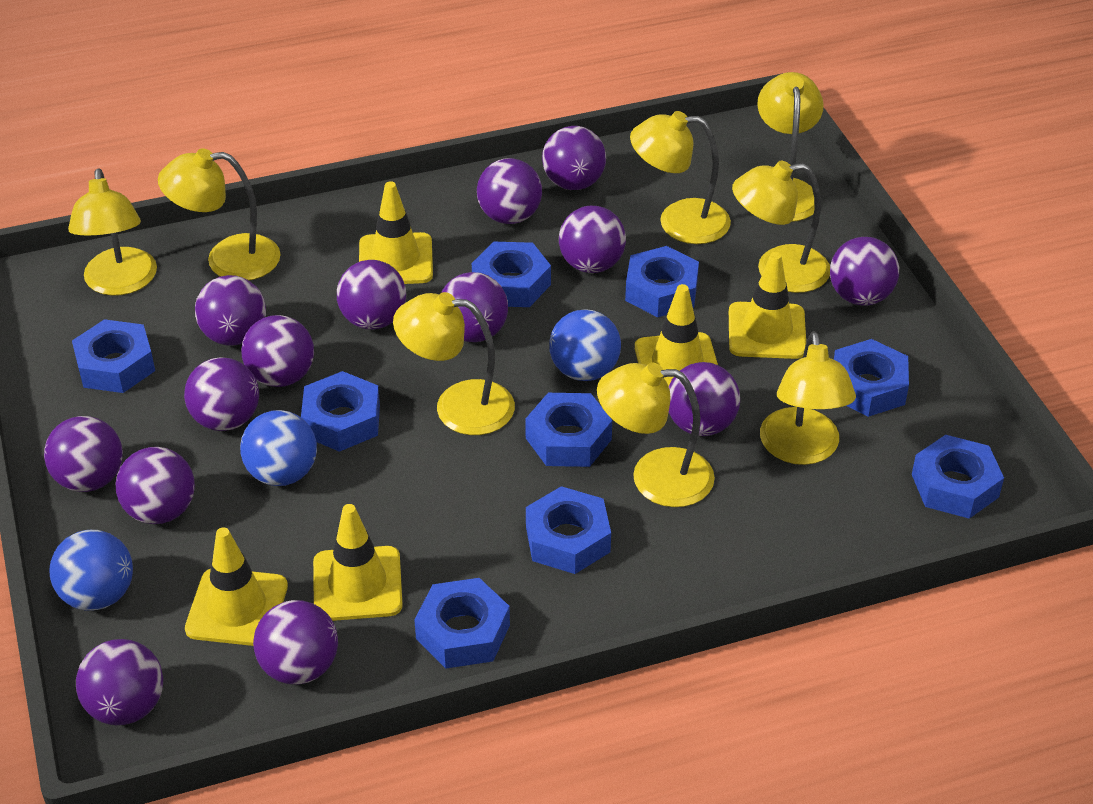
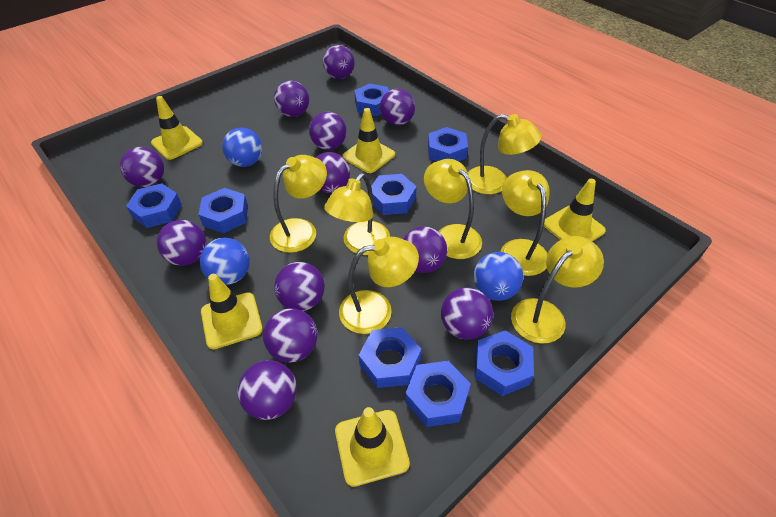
blue nut: [72,319,155,393] [301,371,380,452] [414,578,510,668] [472,242,551,307] [525,393,612,467] [526,486,611,574] [625,246,699,317] [834,339,909,417] [912,435,1004,519] = 9 -> [126,183,182,228] [198,188,248,233] [354,84,389,116] [359,327,421,388] [371,174,417,215] [405,361,471,427] [428,127,468,162] [474,330,534,396] = 8
purple ball: [44,416,123,492] [76,639,163,725] [115,447,195,524] [184,357,259,431] [195,275,266,346] [241,315,314,387] [253,600,338,684] [337,260,406,330] [441,272,508,342] [477,158,542,224] [542,126,606,190] [559,206,626,273] [669,362,740,436] [830,237,899,306] = 14 -> [120,147,164,187] [157,220,206,266] [237,360,297,420] [263,309,318,363] [274,81,309,117] [274,262,325,311] [309,112,347,150] [316,152,350,193] [323,45,355,79] [380,89,415,125] [403,226,447,273] [441,288,493,340] = 12
yellow lamp: [68,168,157,296] [158,148,281,280] [393,292,515,435] [597,362,715,507] [630,111,731,244] [732,161,830,293] [757,72,824,222] [760,331,856,465] = 8 -> [270,155,327,253] [324,173,390,255] [339,237,419,334] [424,159,482,259] [467,114,542,194] [500,170,549,276] [511,236,604,344] = 7

